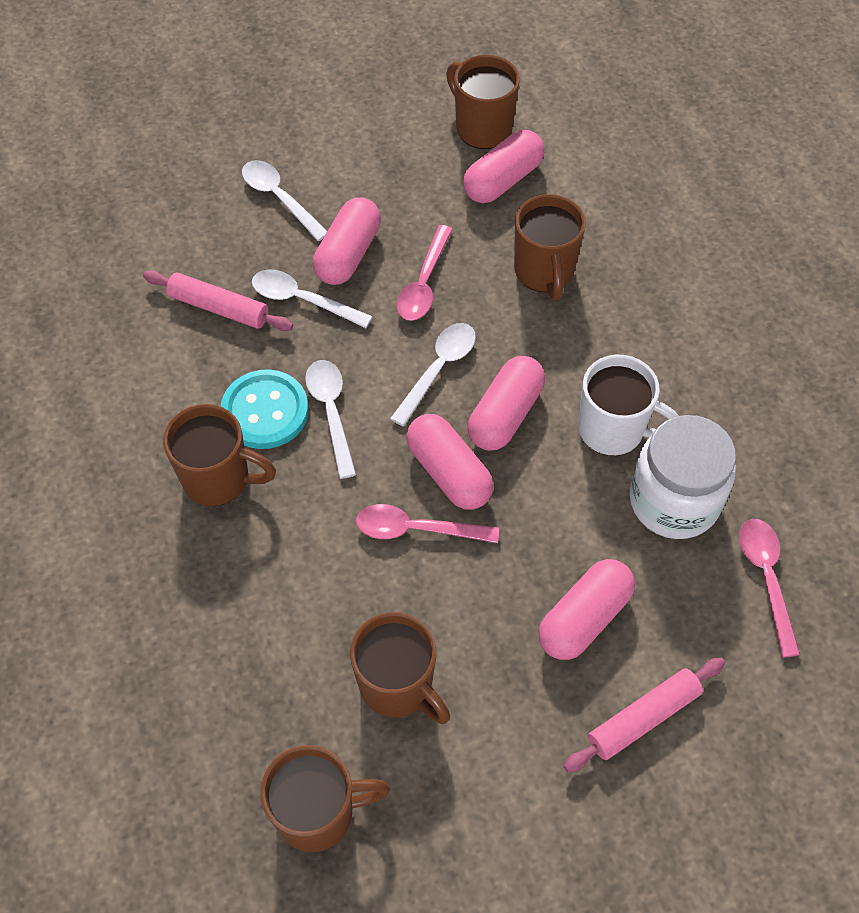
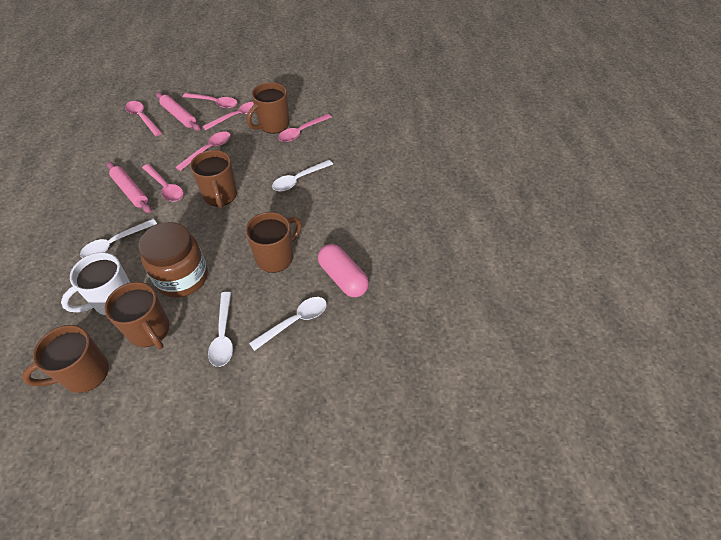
brown jar: none = 0 -> [139,222,208,298] = 1
pink capsule: [313,197,381,285] [406,414,494,510] [463,130,544,203] [467,356,545,451] [538,559,635,660] = 5 -> [318,244,369,297] = 1
pink spoon: [356,504,499,543] [396,225,453,321] [739,519,800,658] = 3 -> [125,101,162,136] [142,164,184,202] [175,131,231,171] [183,93,238,109] [202,102,256,131] [278,114,332,142] = 6
turquoise button: [221,369,309,449] = 1 -> none = 0
white jar: [630,415,736,539] = 1 -> none = 0

